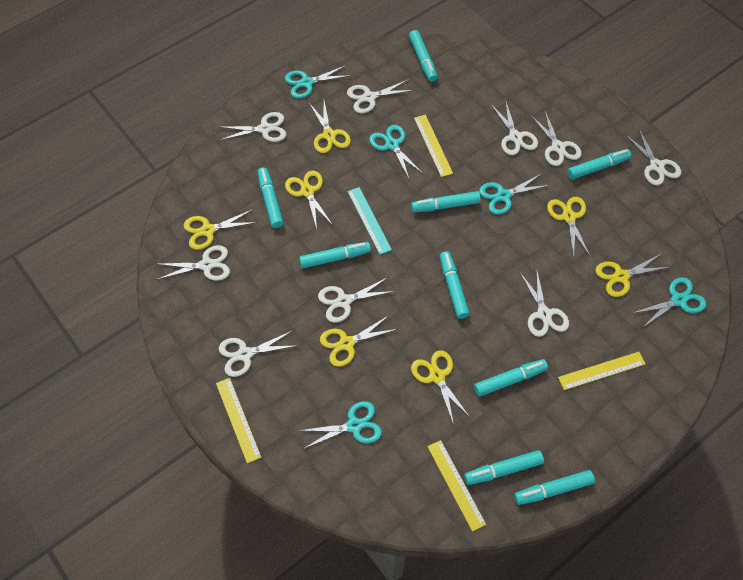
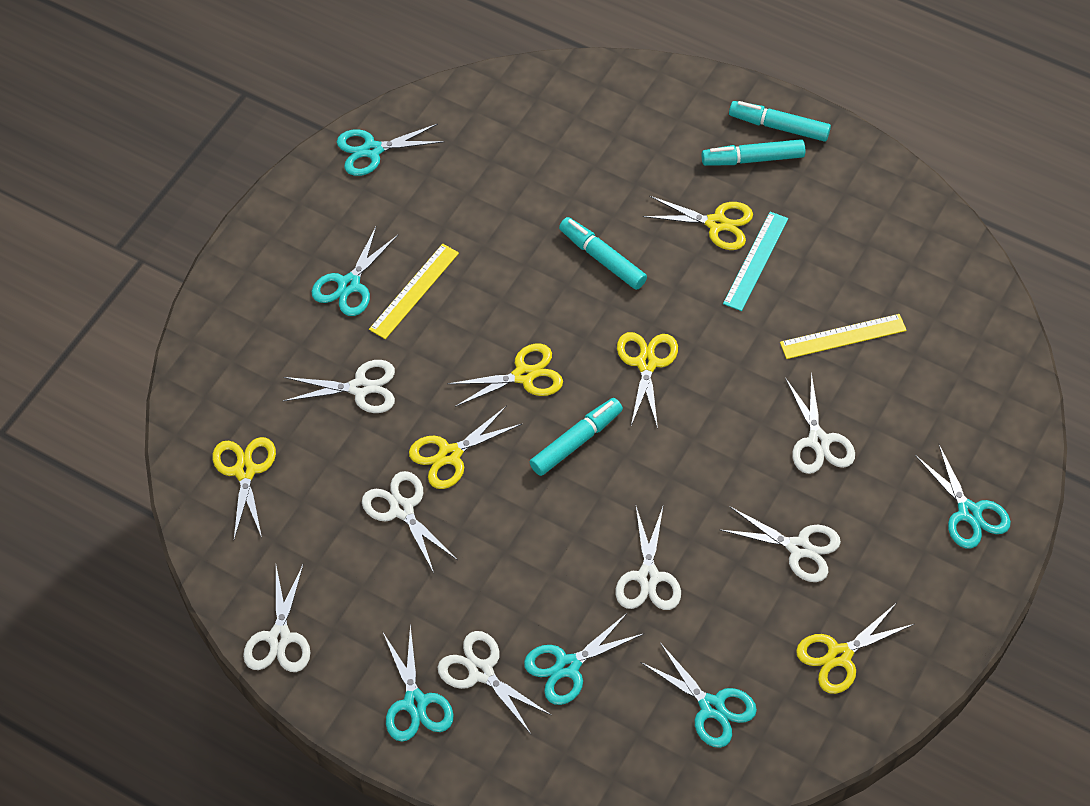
turquoise marker: [258,167,283,228] [299,242,371,268] [409,30,438,82] [411,191,481,212] [440,251,470,319] [464,450,544,485] [474,359,548,397] [514,470,595,505] [567,149,631,179] = 9 -> [530,398,623,476] [559,217,647,290] [702,139,805,166] [729,101,831,142] = 4
turquoise scissors: [285,65,351,98] [298,401,382,449] [369,125,422,179] [479,173,550,215] [633,277,706,328] = 5 -> [311,225,398,316] [337,124,445,176] [383,625,454,742] [524,612,643,705] [640,643,757,748] [915,445,1011,548] = 6
white scissors: [157,245,230,281] [219,331,295,377] [220,112,286,142] [318,277,395,323] [347,79,414,113] [491,100,538,155] [520,268,569,337] [531,111,582,166] [625,129,681,185] = 9 -> [243,563,311,672] [283,360,395,413] [362,471,457,573] [438,631,552,734] [616,507,681,610] [719,506,841,582] [785,373,855,474] = 7
yellow ruler: [216,378,261,463] [414,115,453,177] [427,440,486,532] [558,352,645,390] = 4 -> [369,244,459,339] [780,314,907,359] = 2
yellow scissors: [183,209,257,250] [285,170,332,229] [309,101,351,153] [320,316,397,367] [411,350,470,425] [547,197,591,257] [596,253,670,297] = 7 -> [213,437,276,539] [409,406,522,489] [447,344,563,407] [617,332,678,429] [643,196,753,250] [796,604,914,694] = 6

